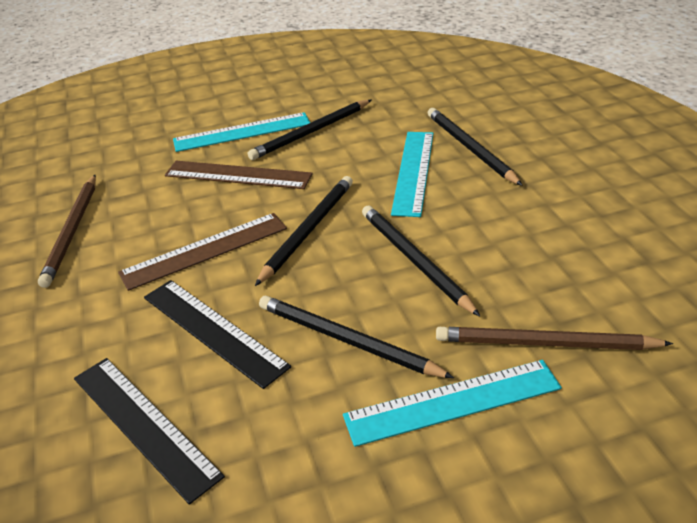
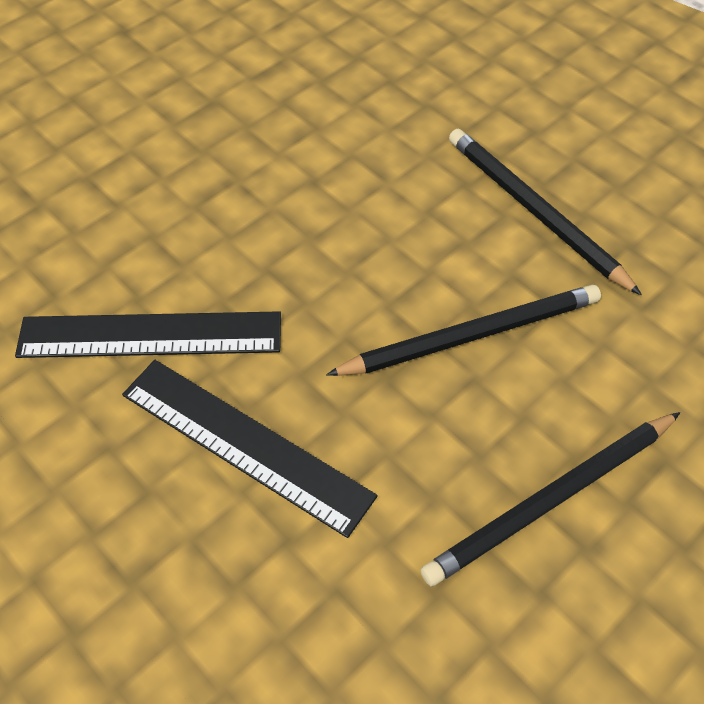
black pencil: [248,100,371,160] [255,176,353,286] [259,296,454,378] [362,205,480,316] [428,108,523,186] = 5 -> [326,285,601,376] [420,412,680,586] [449,129,642,295] = 3
brown pencil: [38,175,96,288] [436,327,673,350] = 2 -> none = 0
brown ruler: [118,213,287,291] [165,161,313,189] = 2 -> none = 0
turquoise ruler: [173,112,310,152] [343,360,562,447] [391,132,434,217] = 3 -> none = 0

